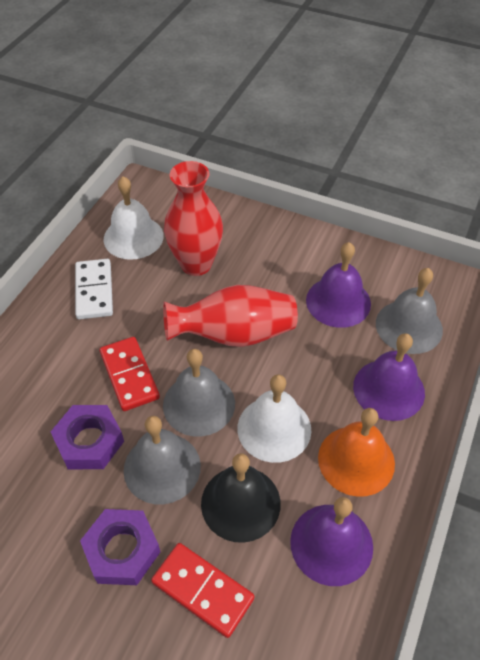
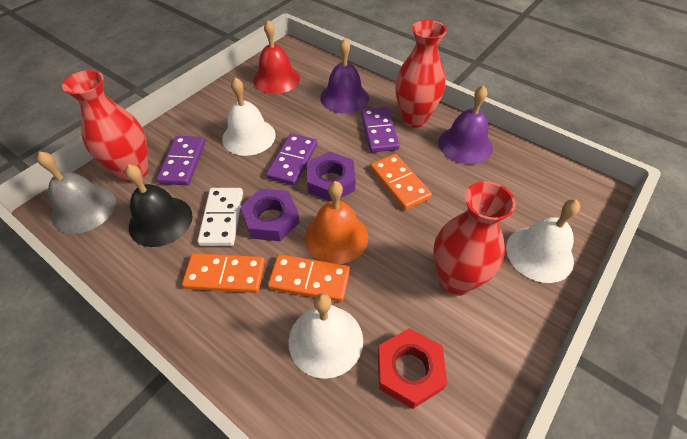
grey bell: [124,416,201,504] [163,349,235,437] [376,268,443,354] = 3 -> [37,151,116,234] = 1
orange domino: none = 0 -> [182,253,265,293] [268,254,350,302] [370,154,432,210] = 3
purple bell: [290,497,373,586] [306,242,371,328] [353,333,425,421] = 3 -> [320,38,369,114] [438,85,493,164] = 2
purple domino: none = 0 -> [157,136,205,185] [266,133,317,186] [361,107,400,152] = 3
red bell: none = 0 -> [253,20,300,94] = 1
red domino: [100,337,160,411] [151,543,254,638] = 2 -> none = 0
red nut: none = 0 -> [378,328,447,409] = 1
red vase: [163,285,298,347] [164,161,223,276] = 2 -> [62,70,149,182] [395,20,447,128] [433,181,516,296] = 3
white bell: [104,176,164,260] [237,374,311,463] = 2 -> [222,77,276,156] [289,293,363,379] [506,199,580,283] = 3

